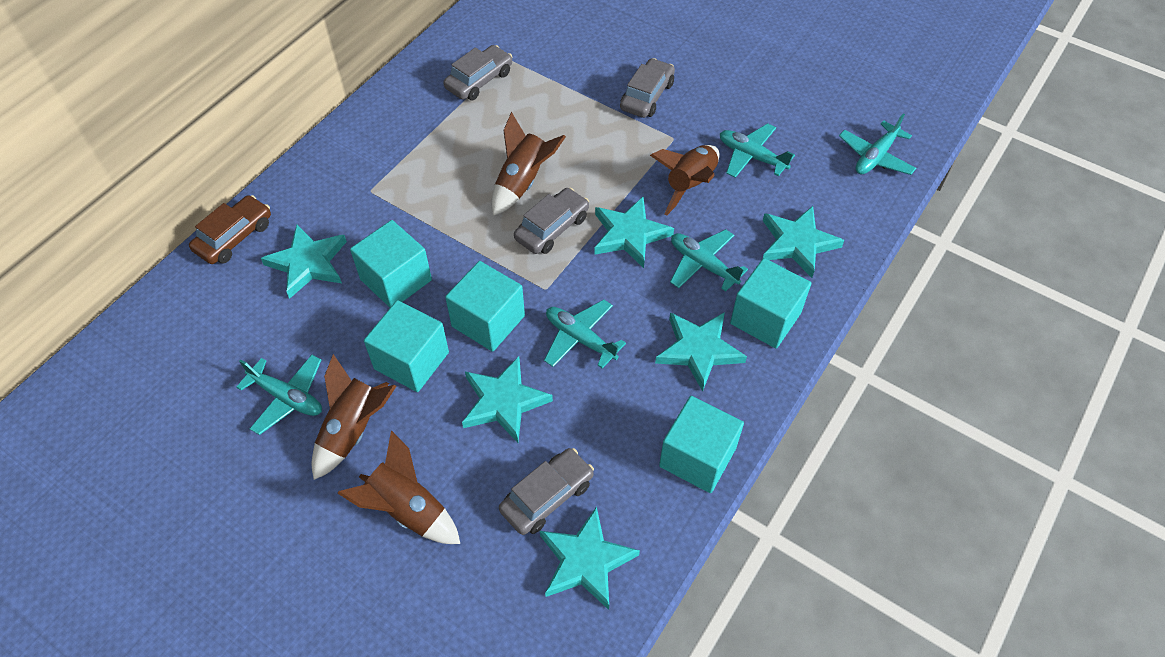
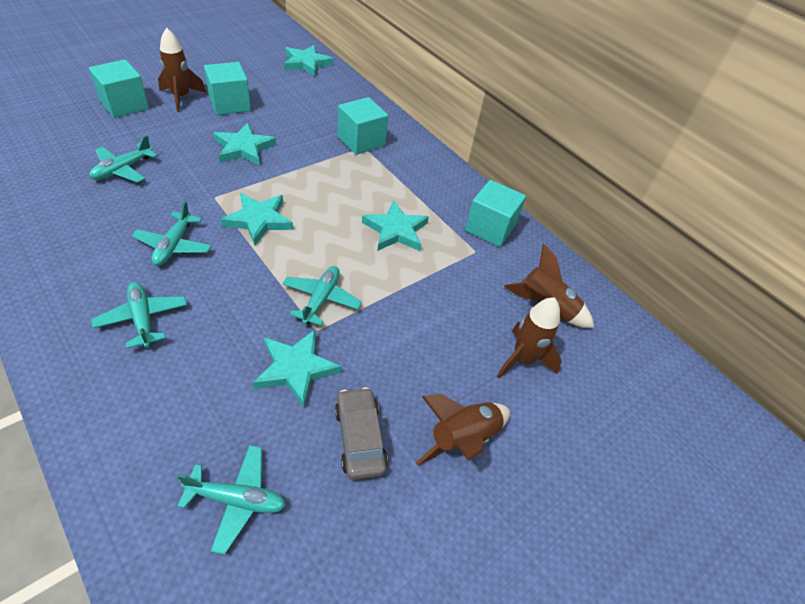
brown car: [189,195,271,264] = 1 -> none = 0
grey car: [443,45,512,100] [499,448,594,535] [514,188,589,254] [620,58,675,118] = 4 -> [335,387,388,480] = 1
turquoise cube: [350,220,432,308] [364,300,449,392] [445,261,525,352] [659,396,744,493] [730,258,811,349] = 5 -> [89,59,149,118] [204,62,251,115] [338,97,388,155] [465,180,526,247] = 4
turquoise star: [261,224,347,299] [462,356,553,443] [540,506,640,610] [594,197,674,268] [655,312,747,392] [763,206,844,278] = 6 -> [213,123,276,166] [220,193,293,245] [253,329,341,407] [284,45,333,76] [362,200,429,251] = 5

